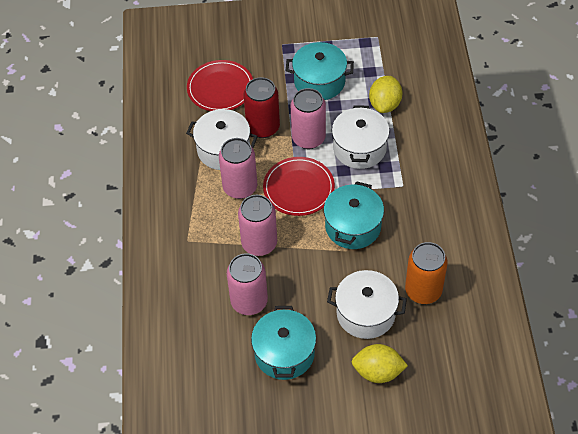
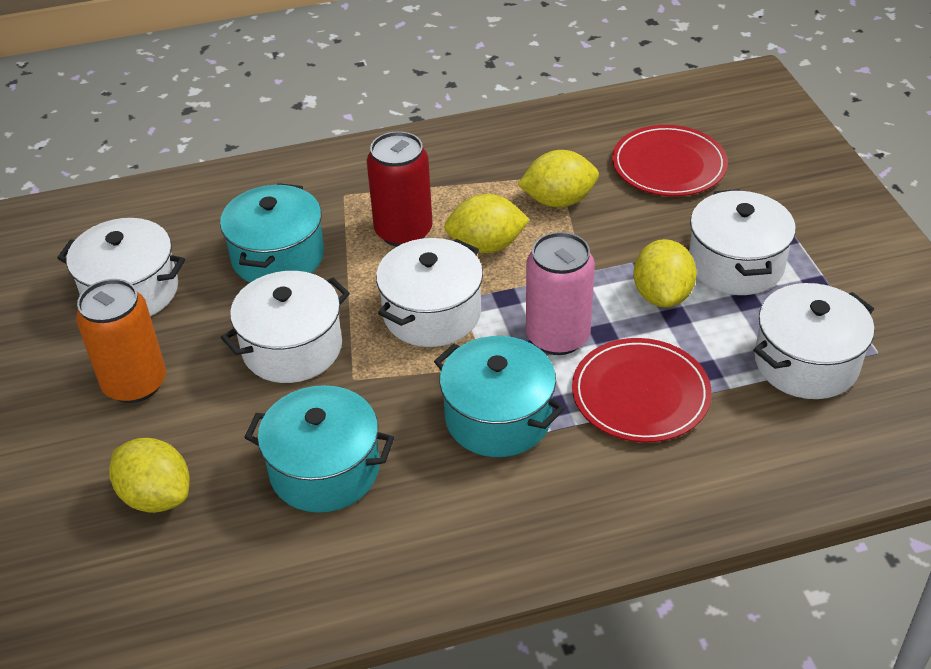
pink can: [219,138,257,199] [227,253,268,315] [238,195,277,256] [291,88,326,149] = 4 -> [526,232,595,355] = 1
white pot: [186,109,258,170] [327,270,407,339] [332,105,390,169] = 3 -> [57,218,185,316] [221,271,350,383] [376,238,483,347] [689,189,796,295] [754,283,874,399] = 5
yellow lemon: [352,344,408,383] [369,76,402,113] = 2 -> [109,438,189,513] [444,194,530,253] [517,150,599,207] [633,239,697,308] = 4

